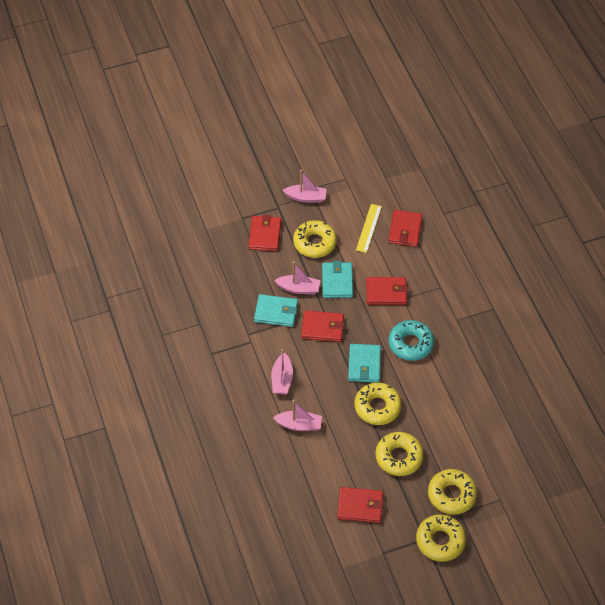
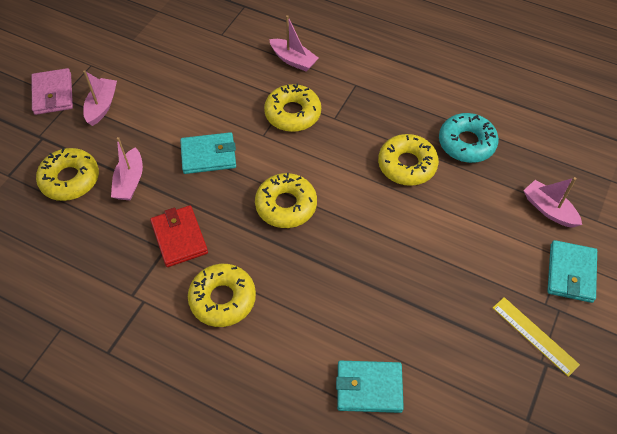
pink wallet: none = 0 -> [31,68,73,115] = 1
red wallet: [248,215,281,251] [301,310,344,342] [337,487,384,523] [366,277,408,305] [388,210,422,247] = 5 -> [150,205,208,267] = 1

